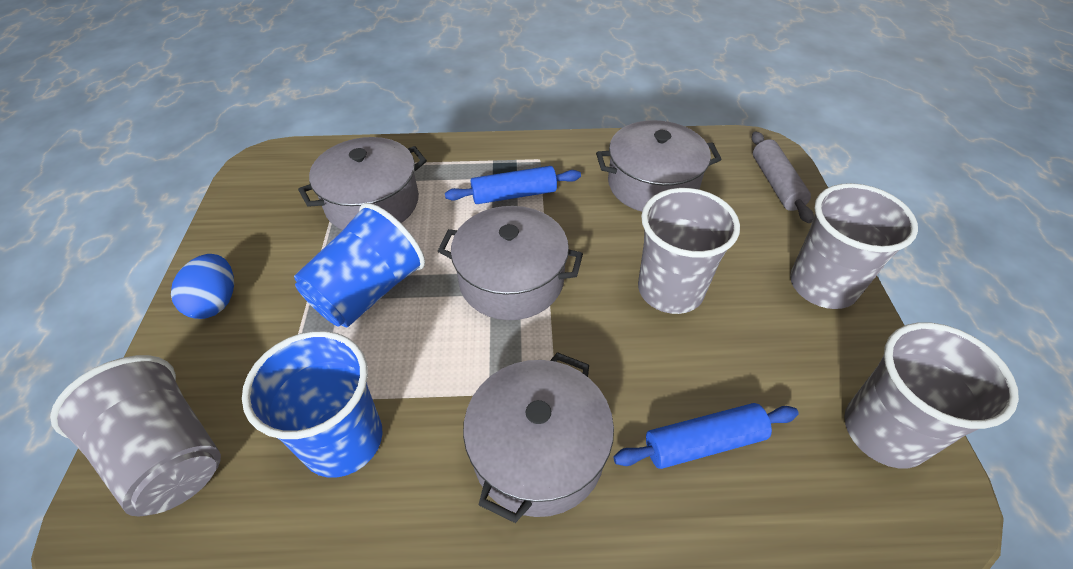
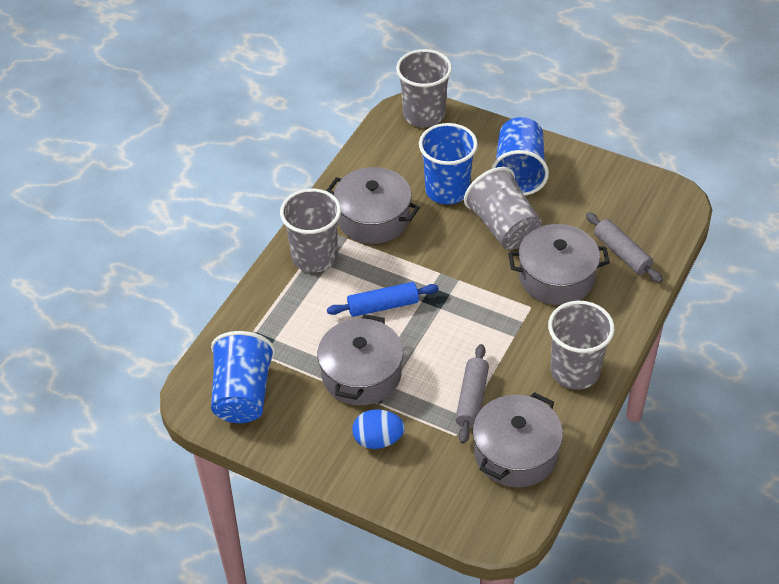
blue cup: [242,331,383,478] [294,203,425,327] = 2 -> [211,331,275,423] [419,123,478,204] [491,117,549,195] = 3
blue rolling pin: [445,166,581,204] [613,403,799,469] = 2 -> [327,282,439,317] = 1
grey rolling pin: [752,131,814,223] = 1 -> [455,344,489,444] [586,212,663,283] = 2

